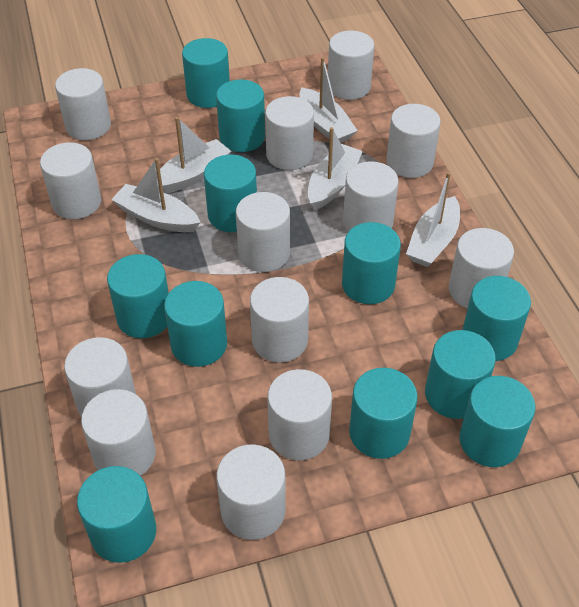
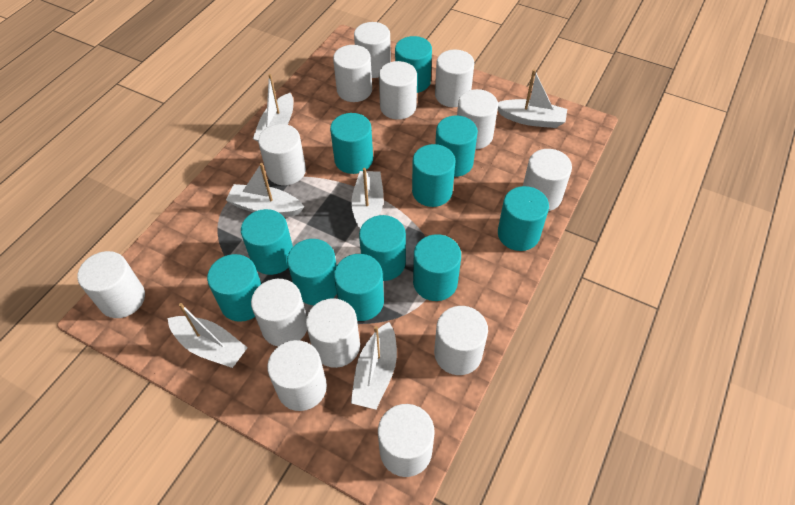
white boat: [111,158,201,232] [160,117,231,194] [299,57,358,143] [308,127,363,210] [406,172,460,267] = 5 -> [168,303,248,368] [226,163,304,217] [253,74,293,142] [351,168,384,228] [351,322,397,410] [498,69,567,128] = 6

